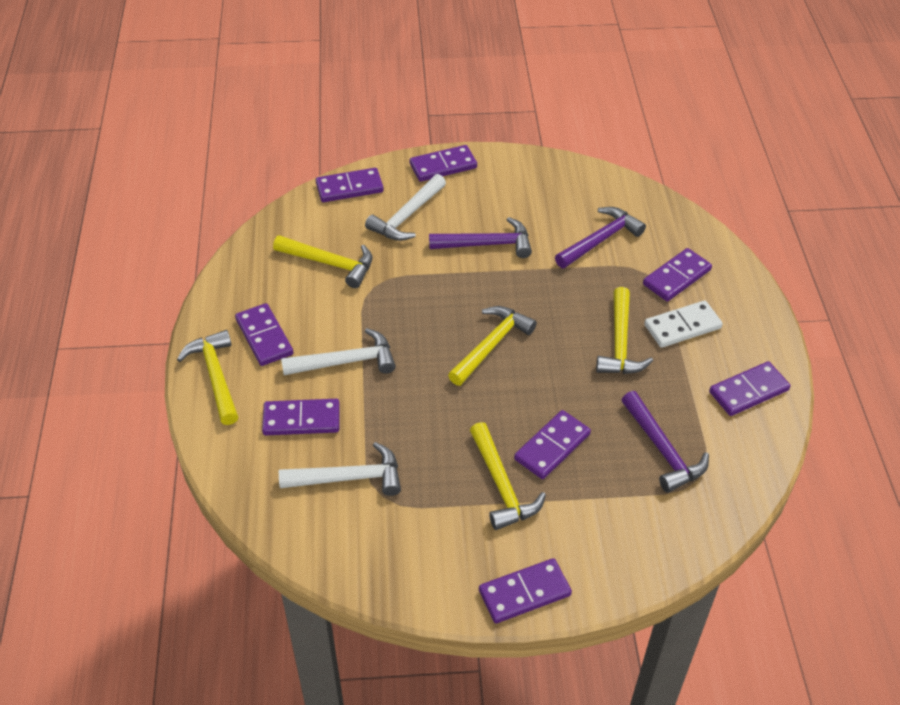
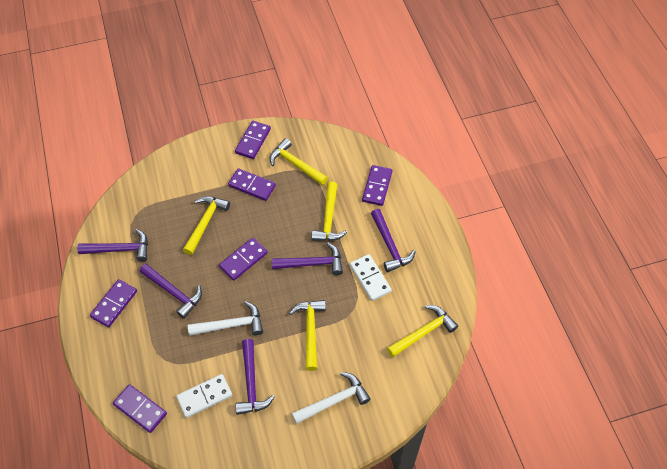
purple domino: [235,303,293,366] [262,399,340,435] [316,168,384,202] [409,145,477,182] [479,558,572,623] [514,410,591,479] [643,248,712,302] [709,361,790,416] = 8 -> [90,279,137,328] [113,384,167,433] [219,238,268,281] [228,168,276,201] [235,121,271,159] [362,165,392,206] = 6
purple hammer: [429,217,532,258] [555,207,646,268] [622,391,709,493] = 3 -> [77,229,148,262] [140,264,202,319] [235,339,274,415] [272,243,343,275] [371,209,416,272] = 5
white domino: [644,300,723,348] = 1 -> [176,374,232,418] [350,254,392,301] = 2
white hammer: [279,442,401,496] [281,328,396,375] [365,174,446,241] = 3 -> [188,301,263,336] [292,372,371,424] = 2

